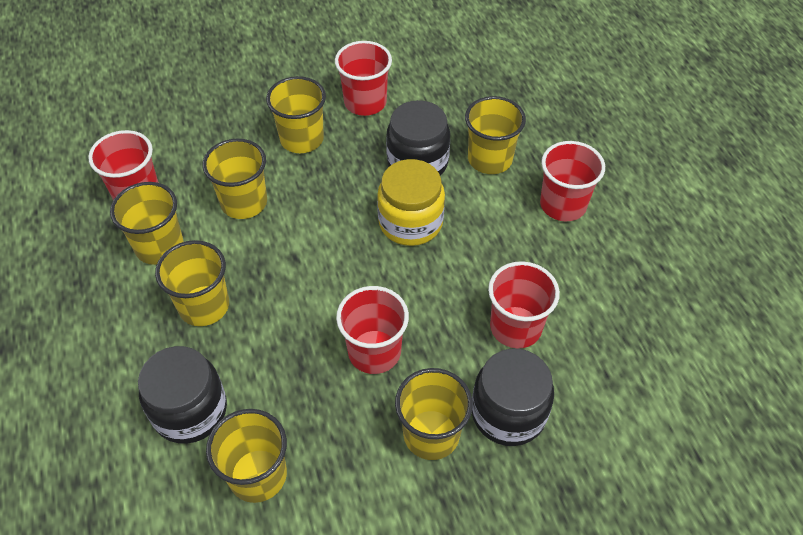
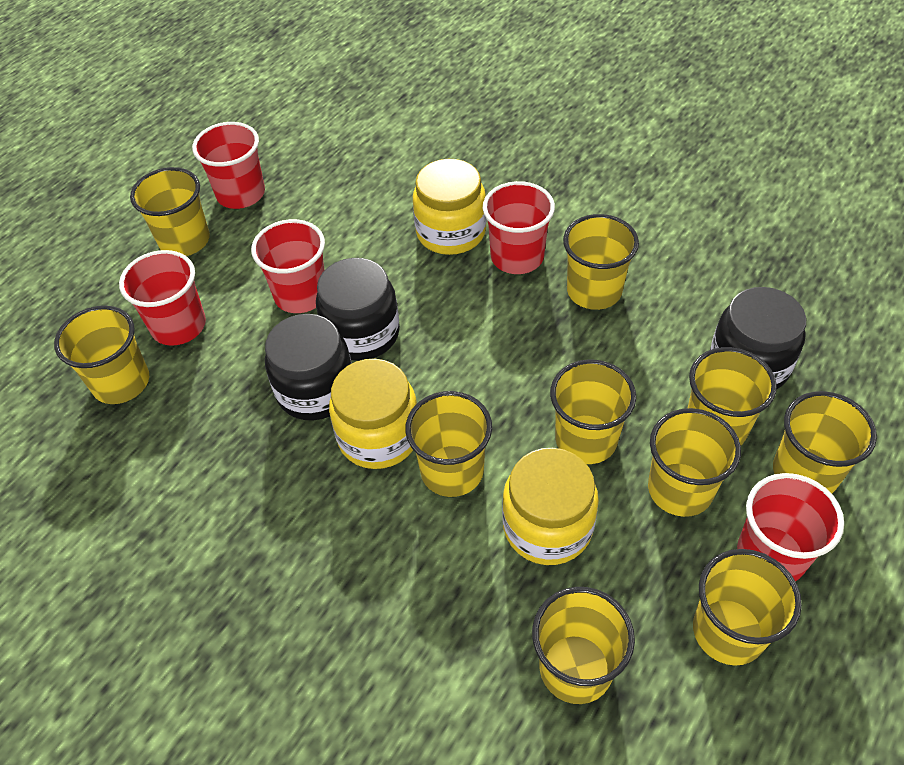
yellow cup: [110,182,184,265] [155,240,229,326] [202,139,267,219] [206,409,287,503] [266,76,326,153] [395,368,473,460] [465,96,526,174] = 7 -> [54,306,149,404] [130,167,210,256] [405,391,492,497] [532,587,635,704] [550,359,636,464] [563,214,639,310] [648,408,741,517] [688,347,777,445] [693,549,802,666] [773,391,877,494] = 10
yellow jar: [377,159,445,246] = 1 -> [329,359,417,469] [413,159,487,255] [502,448,599,565] = 3

